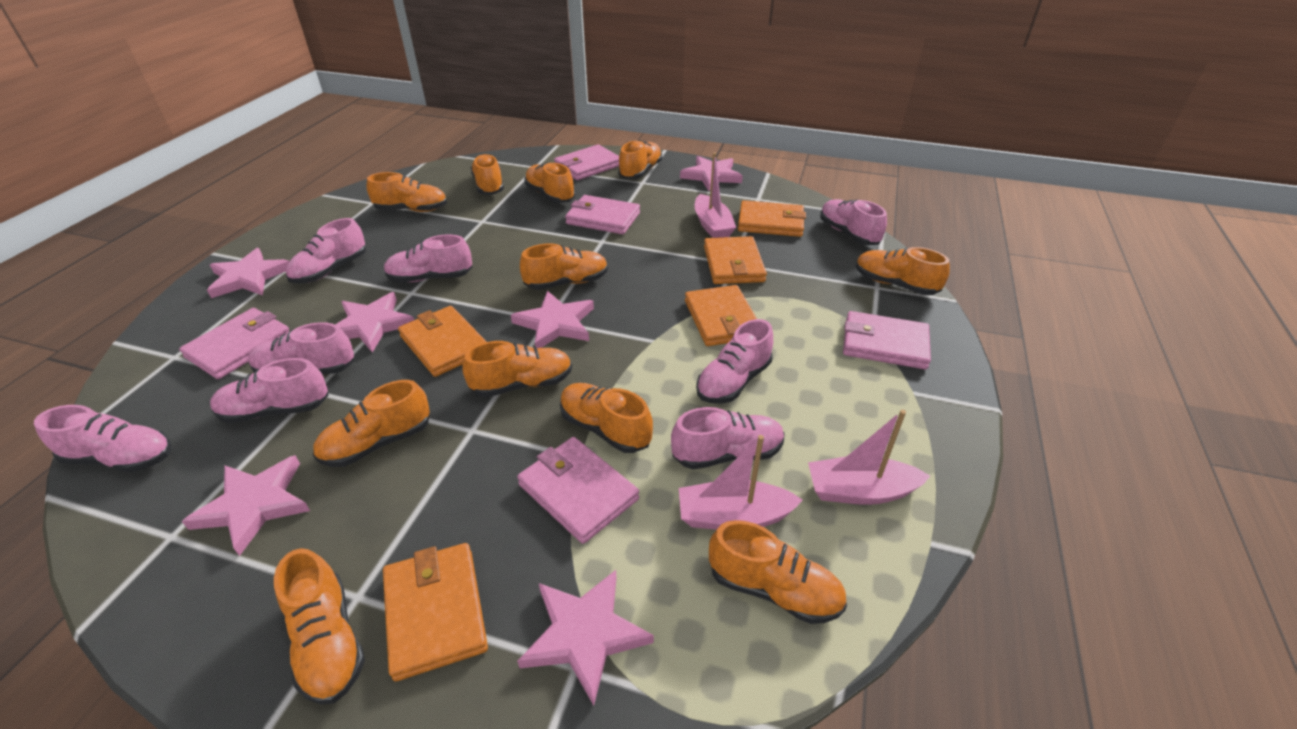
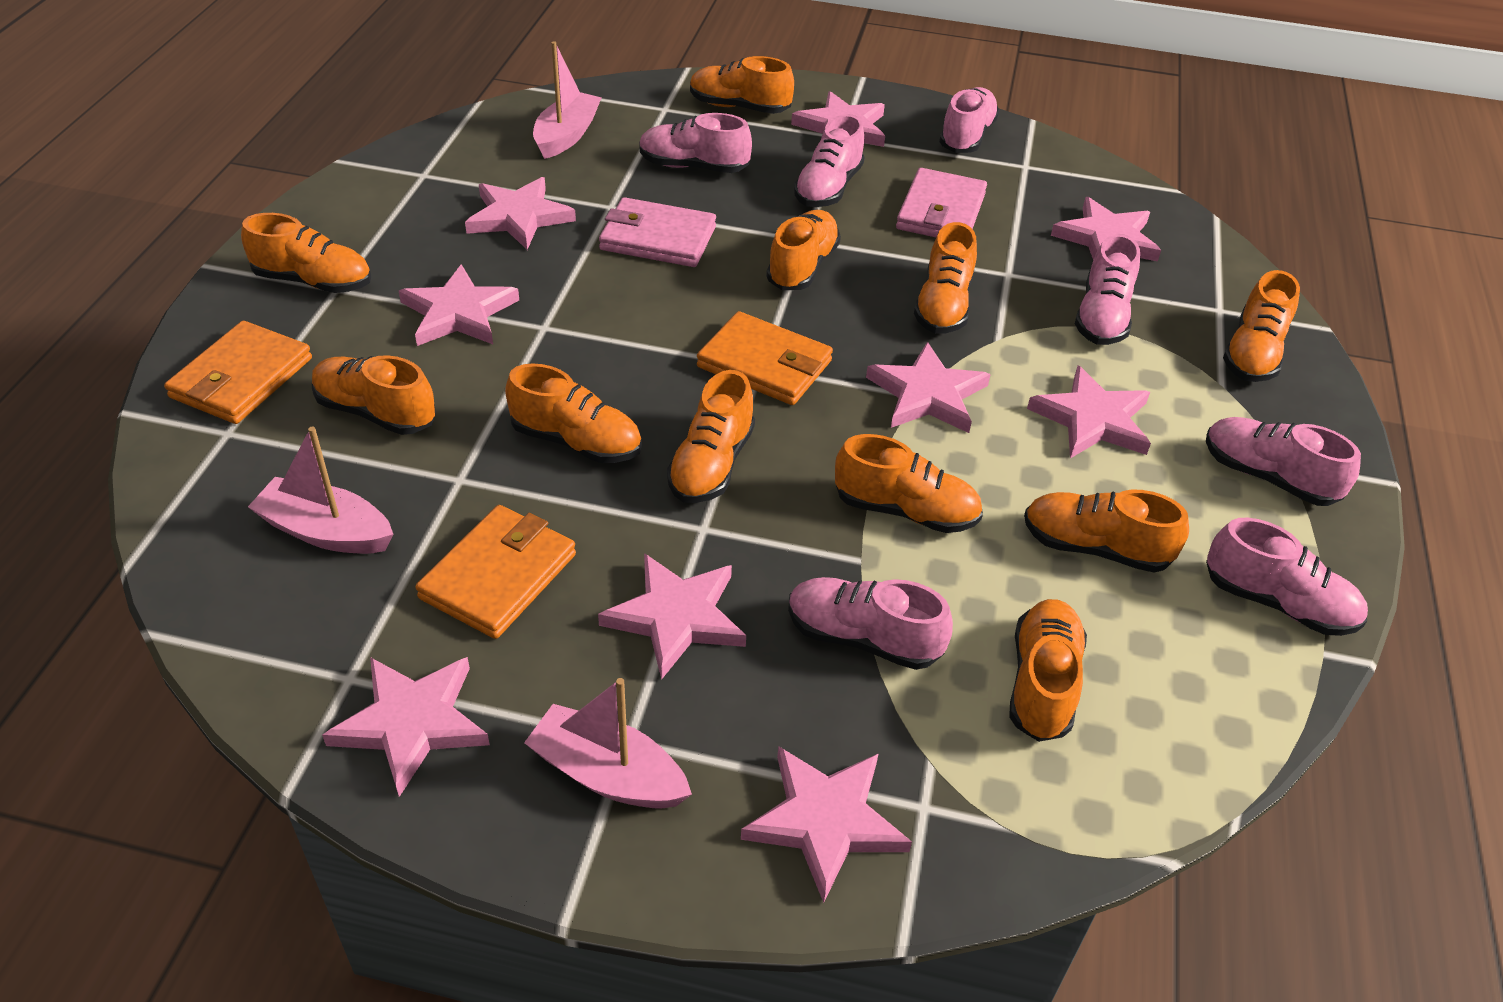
orange wallet: [383,543,488,681] [398,306,487,377] [685,285,757,346] [704,236,767,284] [738,200,806,237] = 5 -> [164,321,312,424] [416,505,576,639] [697,311,833,405] = 3
pink shoe: [34,405,171,472] [210,358,328,423] [248,322,354,374] [286,218,366,283] [384,234,472,283] [671,407,785,469] [696,319,773,403] [820,199,887,245] = 8 -> [639,113,752,173] [788,577,953,670] [794,114,865,207] [939,87,1000,153] [1075,234,1140,345] [1206,417,1361,506] [1206,518,1368,636] = 7
pink star: [182,455,310,556] [207,248,289,298] [335,292,414,353] [511,291,594,348] [517,570,654,706] [680,156,743,191] = 6 -> [322,657,490,797] [399,264,519,346] [465,177,576,250] [598,553,746,680] [741,746,912,903] [791,91,885,147] [866,342,991,433] [1027,366,1151,459] [1051,197,1161,262] = 9
pink wallet: [179,308,290,379] [517,437,639,544] [554,144,619,180] [565,195,640,234] [843,311,931,369] = 5 -> [599,197,716,267] [896,168,987,237] = 2

